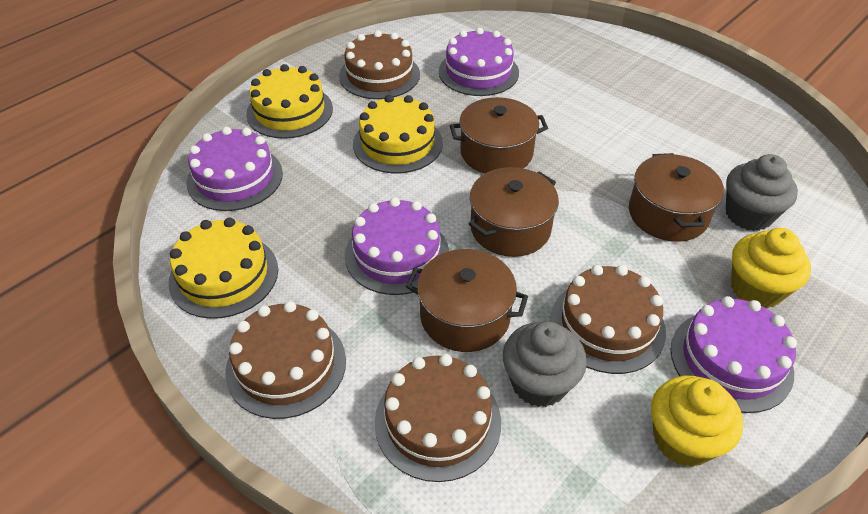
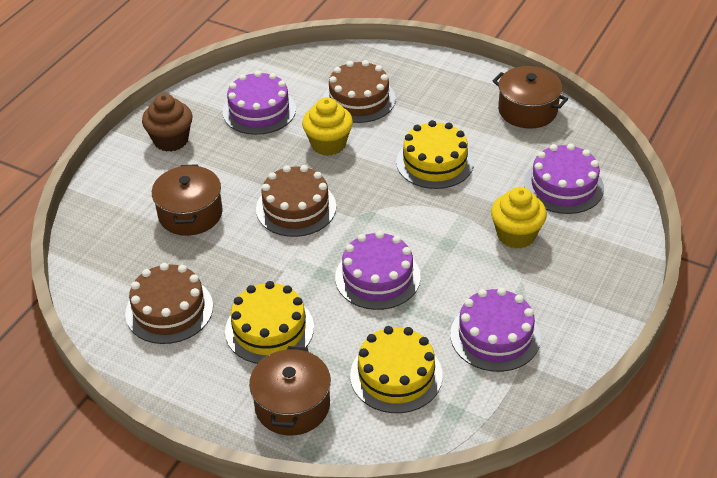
brown cake: [225,301,346,419] [339,30,420,99] [374,354,501,482] [550,265,666,374] = 4 -> [125,263,213,344] [256,165,336,237] [323,60,396,123] = 3
brown cupcake: none = 0 -> [142,94,192,152] = 1
brown pot: [406,249,528,352] [450,97,548,174] [469,167,559,257] [629,153,724,242] = 4 -> [152,164,223,236] [249,346,331,436] [493,66,568,129] = 3
grey cupcake: [503,321,587,407] [726,154,798,231] = 2 -> none = 0

